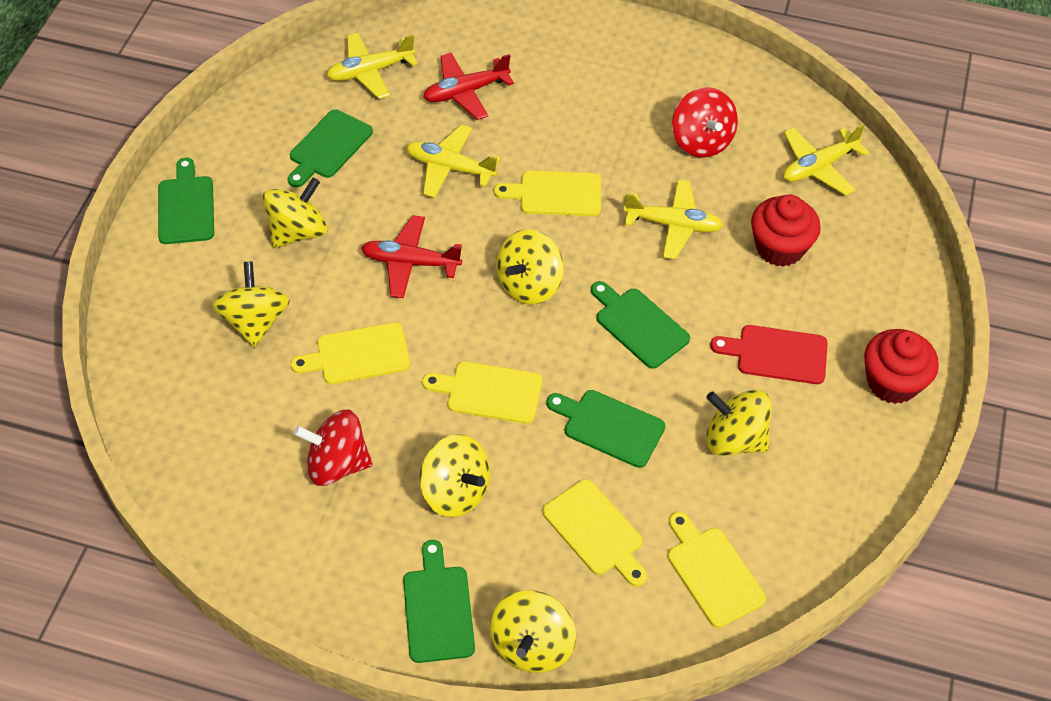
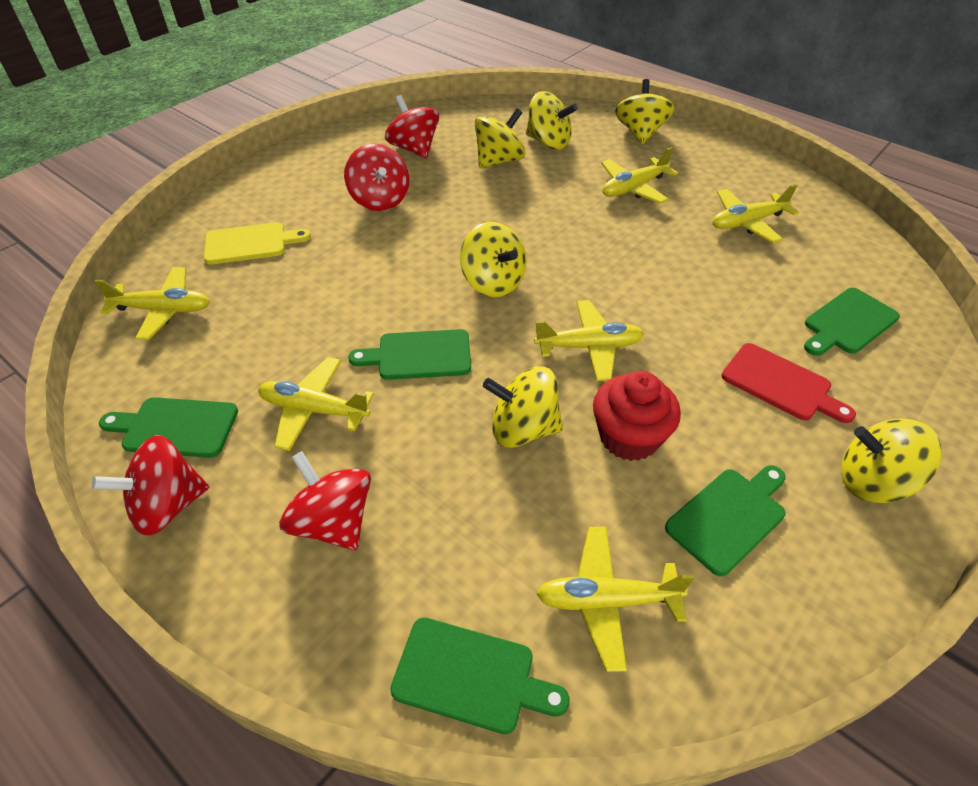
red cupcake: [751,195,821,267] [864,329,939,404] = 2 -> [593,371,681,461] = 1
red plane: [361,215,462,298] [423,53,514,120] = 2 -> none = 0
red spinning top: [294,409,373,486] [672,87,738,158] = 2 -> [91,435,209,536] [279,451,371,550] [344,144,409,211] [385,95,439,158] = 4
yellow cutting board: [290,322,410,384] [422,361,542,424] [494,170,601,216] [542,479,647,587] [668,512,766,628] = 5 -> [204,222,311,265] = 1
yellow plane: [327,33,418,99] [406,125,500,198] [623,180,723,259] [783,124,869,196] = 4 -> [94,267,210,340] [258,357,374,451] [534,300,644,381] [537,527,694,672] [601,147,678,204] [712,184,799,243] = 6

